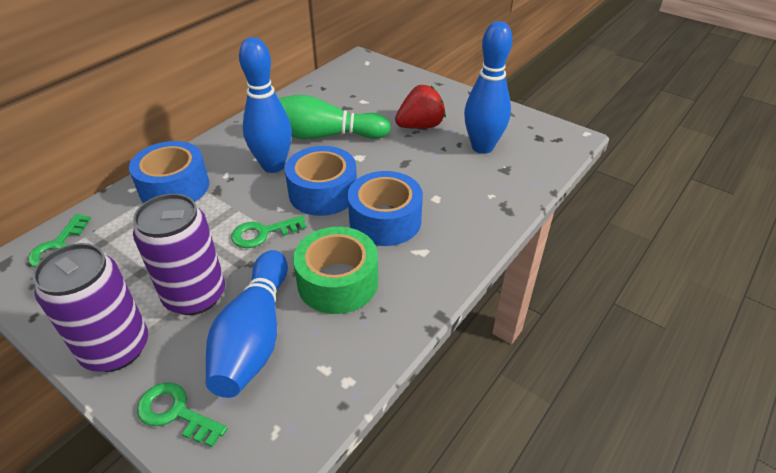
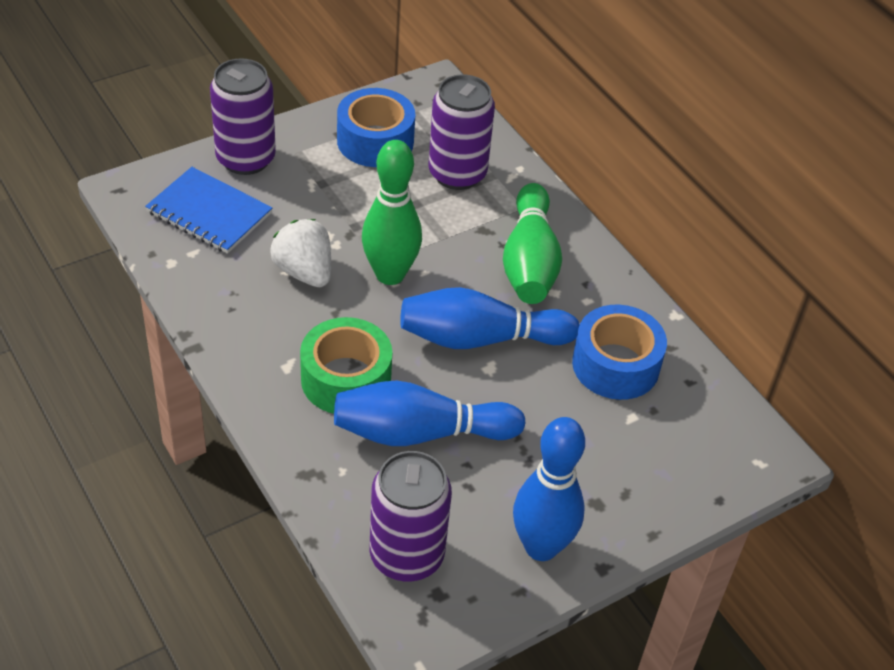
blue notebook: none = 0 -> [145,167,272,254] = 1
blue tape: [129,141,209,203] [285,146,357,216] [348,171,423,246] = 3 -> [337,88,415,167] [572,305,667,400] = 2
green bowling pin: [278,95,391,139] = 1 -> [362,140,422,285] [503,183,562,304] = 2
green key: [28,214,91,267] [137,382,228,447] [231,215,307,248] = 3 -> none = 0
purple can: [33,243,148,372] [133,194,225,315] = 2 -> [210,58,276,175] [370,451,452,582] [429,74,495,190] = 3
red strawberry: [395,85,446,129] = 1 -> none = 0
white strawberry: none = 0 -> [270,219,331,287] = 1

